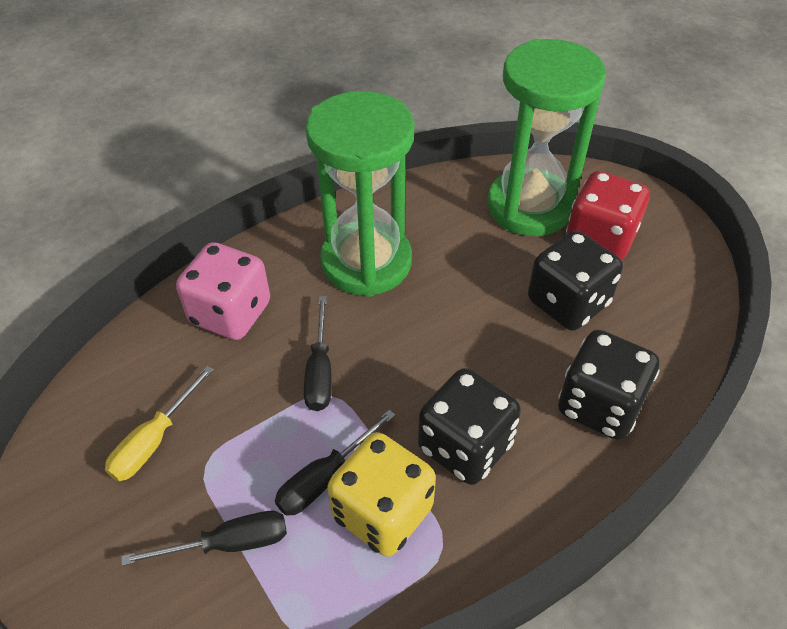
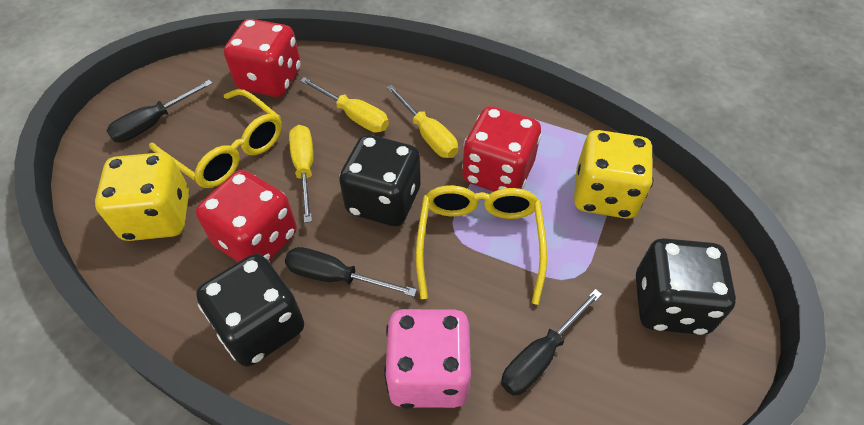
green hourglass: [305,91,414,297] [488,39,606,236] = 2 -> none = 0
red dice: [566,171,649,260] = 1 -> [196,170,297,262] [224,19,301,97] [462,106,541,192] = 3
yellow dice: [327,432,436,557] = 1 -> [95,152,189,241] [574,130,654,219] = 2
yellow glasses: none = 0 -> [149,89,282,188] [416,185,547,305] = 2
yellow screwdriver: [105,366,214,481] = 1 -> [289,125,313,223] [300,77,389,132] [386,85,458,158] = 3

